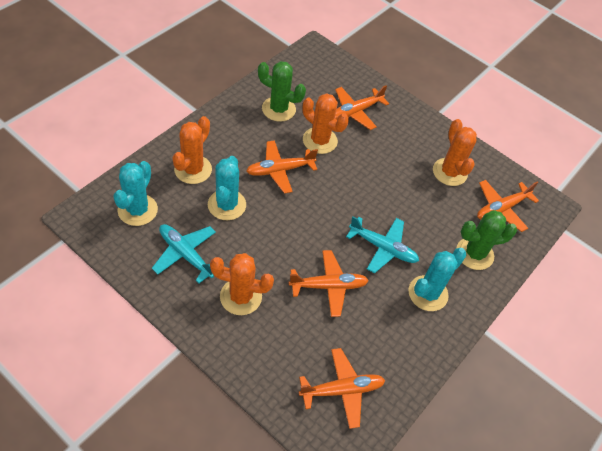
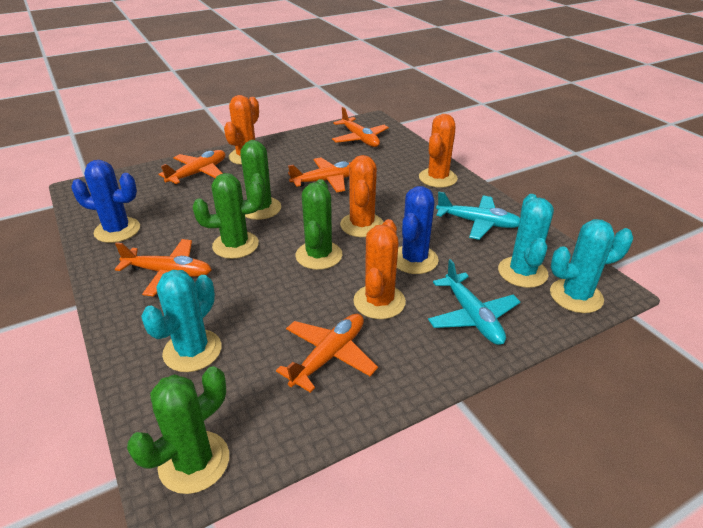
blue cactus: none = 0 -> [71,160,140,243] [397,186,439,274] = 2
green cactus: [258,61,306,122] [457,210,517,270] = 2 -> [127,366,229,494] [193,173,264,259] [240,140,281,220] [295,179,342,270] = 4

